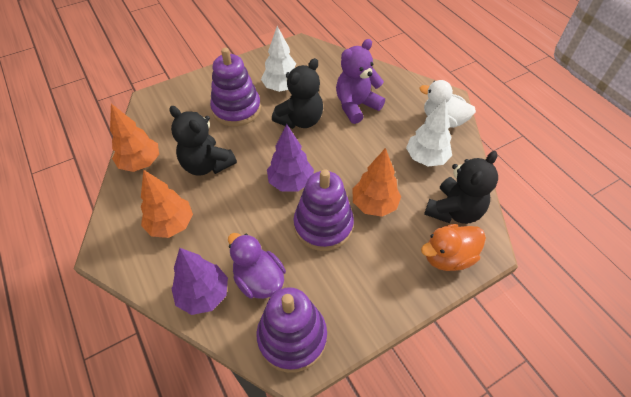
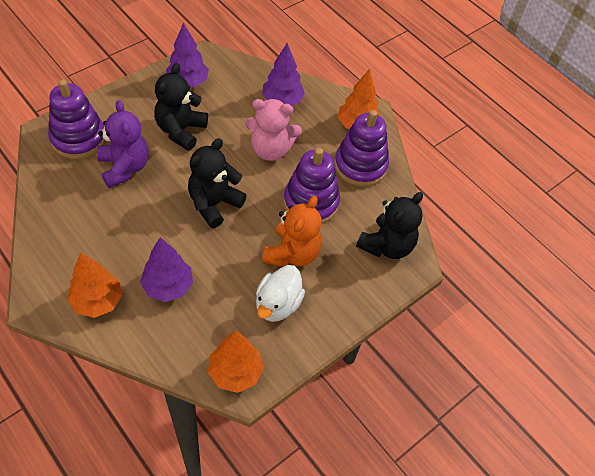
orange duck: [421,224,486,271] = 1 -> none = 0
orange teddy bear: none = 0 -> [262,196,322,267] = 1
pink teddy bear: none = 0 -> [245,99,302,161] = 1
purple duck: [228,233,286,299] = 1 -> none = 0
purple tree: [171,248,228,315] [267,124,314,192] = 2 -> [140,237,193,302] [166,22,209,87] [262,43,305,106] = 3
white tree: [261,26,296,92] [406,99,452,166] = 2 -> none = 0

